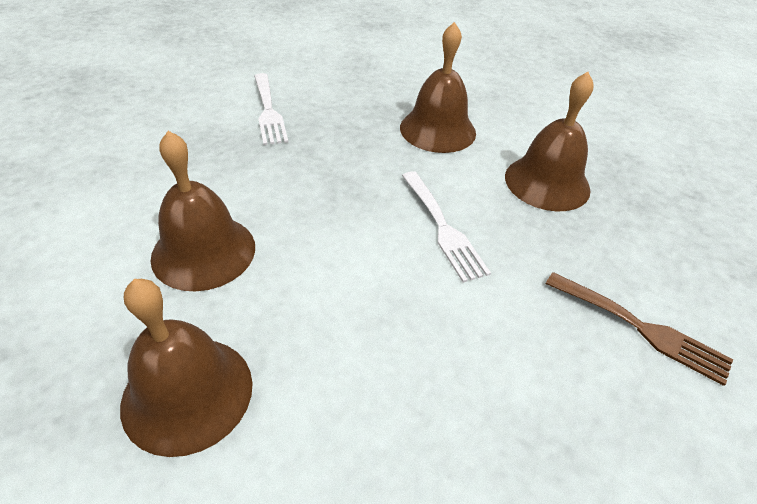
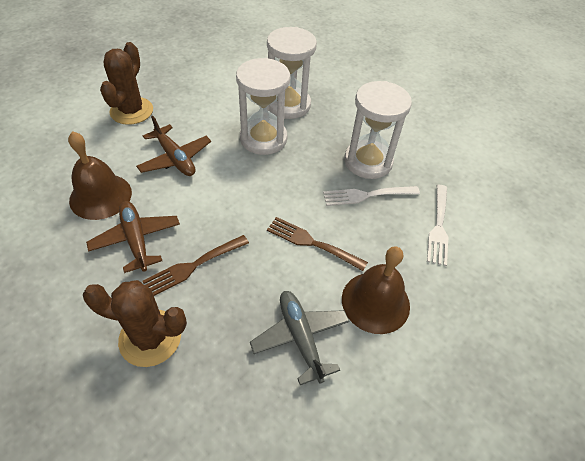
brown bell: [120,279,253,457] [150,131,255,292] [400,22,476,153] [505,72,593,211] = 4 -> [68,131,132,220] [342,246,410,334] = 2
brown cactus: none = 0 -> [83,280,187,367] [100,42,153,125] = 2
brown fork: [546,272,733,386] = 1 -> [142,235,249,296] [267,217,368,271] = 2
brown plane: none = 0 -> [86,201,180,273] [136,116,211,176] = 2
grey plane: none = 0 -> [250,291,350,385] = 1
white hourglass: none = 0 -> [236,58,290,155] [267,27,317,119] [344,81,412,179] = 3

